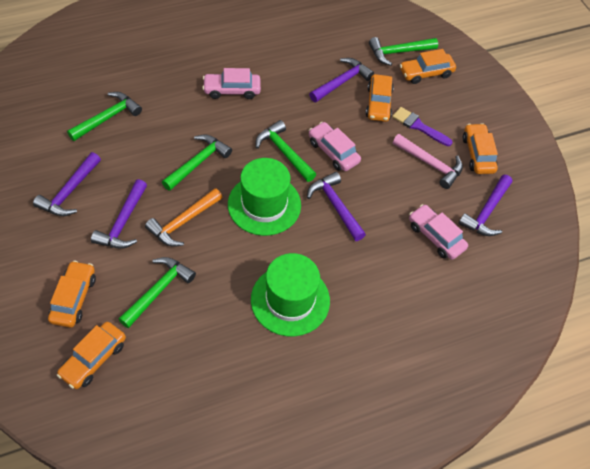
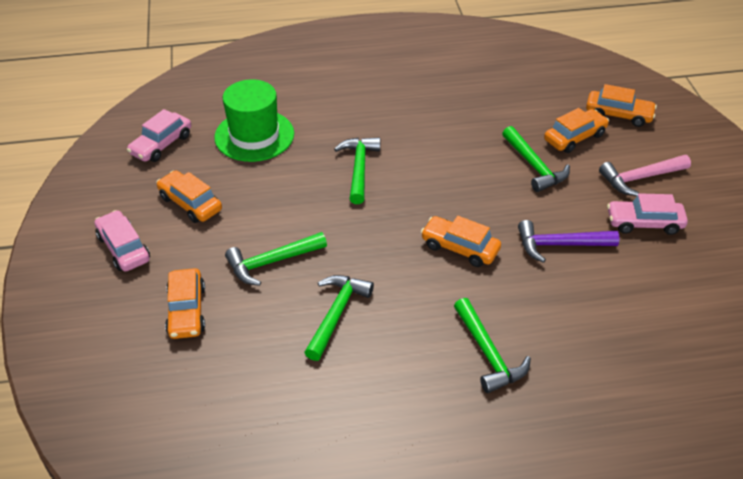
green hat: [228,158,301,236] [251,253,330,337] = 2 -> [214,79,294,162] = 1
orange hammer: [145,188,223,247] = 1 -> none = 0
purple brush: [392,107,453,146] = 1 -> none = 0
purple hammer: [33,152,101,216] [91,179,147,249] [307,172,366,241] [309,58,374,102] [458,175,512,236] = 5 -> [518,220,619,263] = 1

